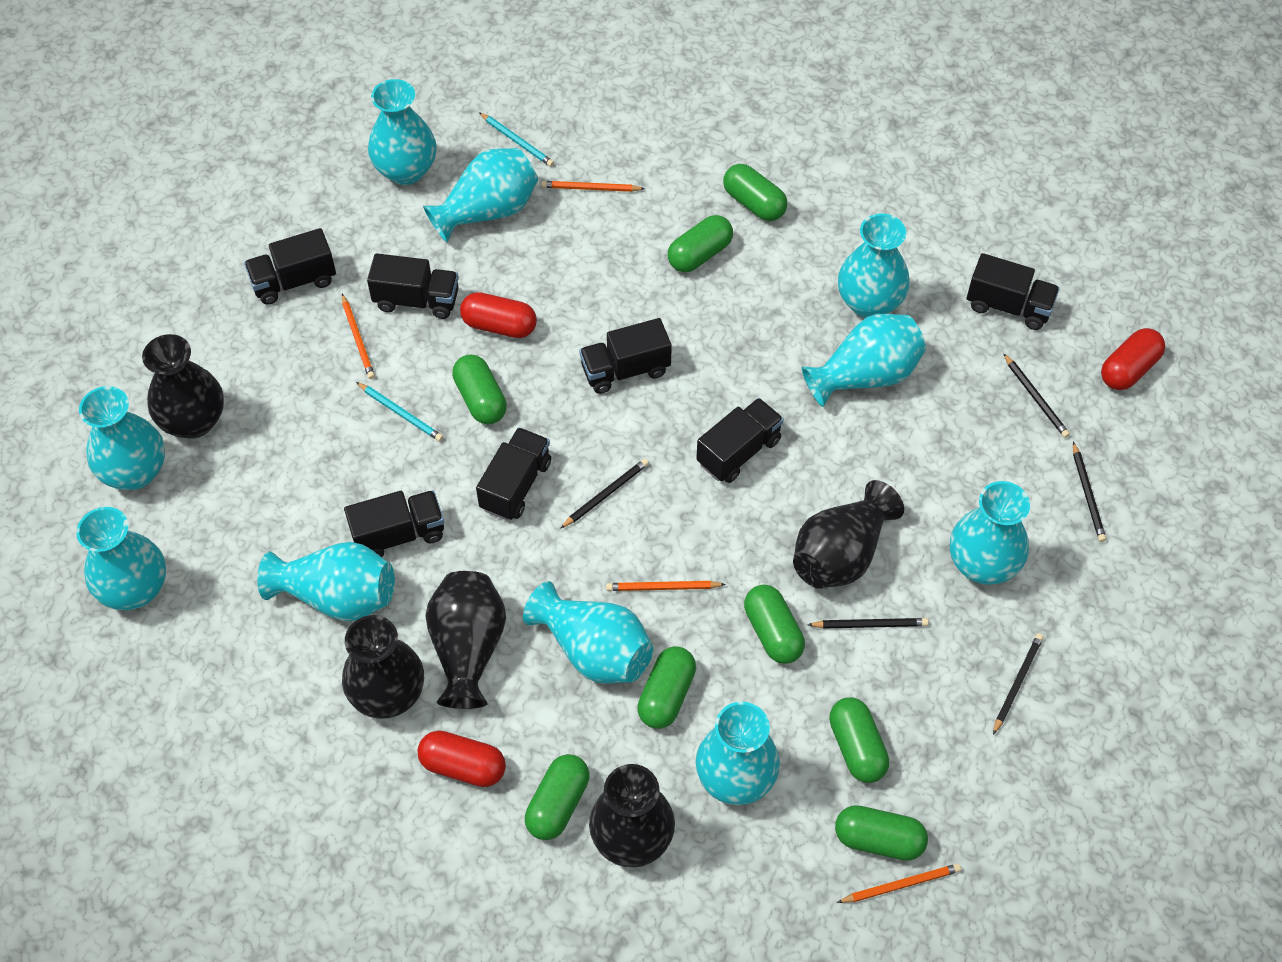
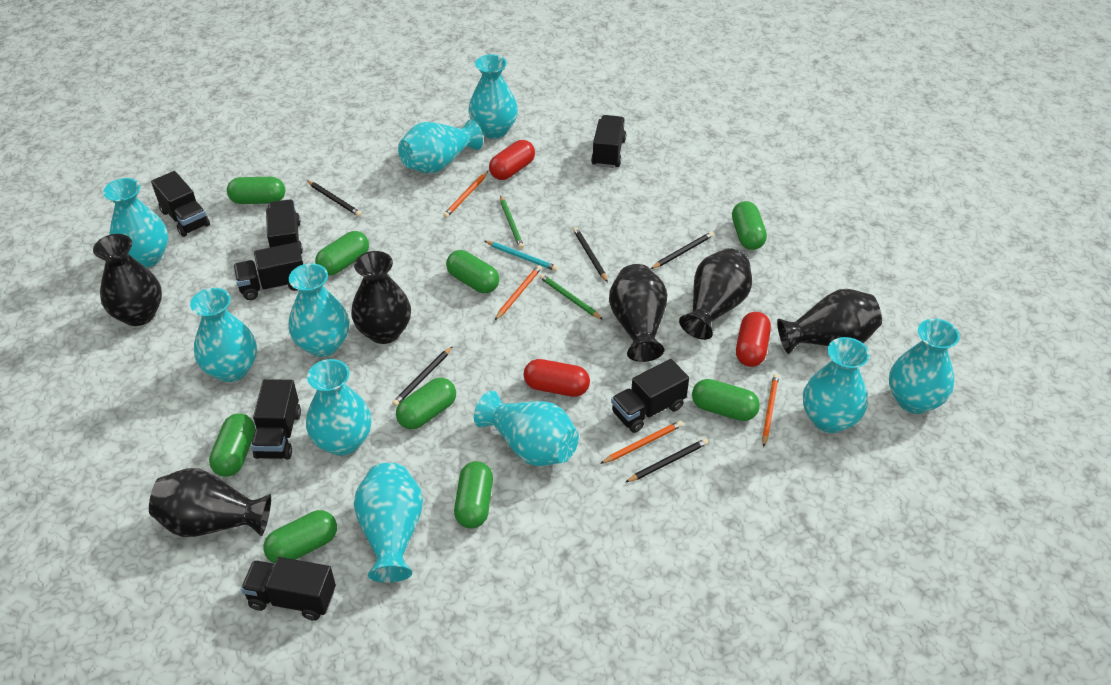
black vase: [142,334,224,439] [342,615,424,719] [425,571,506,709] [589,764,675,868] [793,480,904,589] = 5 -> [93,234,162,326] [149,468,271,537] [351,251,411,344] [609,264,667,362] [679,248,752,340] [777,289,882,354] = 6
green capsule: [452,355,507,424] [525,754,589,840] [637,646,696,729] [668,215,733,272] [723,164,787,221] [744,585,805,664] [829,697,889,783] [835,805,928,861] = 8 -> [209,413,255,477] [227,177,285,204] [263,510,337,564] [315,231,369,275] [396,378,456,429] [446,250,499,293] [454,461,493,529] [692,379,760,421] [732,201,767,250] = 9
green pencil: none = 0 -> [500,195,524,249] [539,274,603,320] = 2
turquoise pencil: [356,382,443,441] [479,112,554,167] = 2 -> [485,241,558,271] = 1

